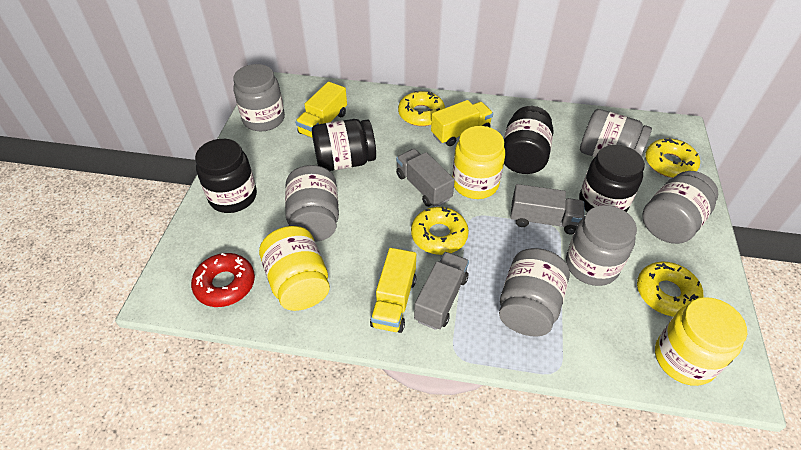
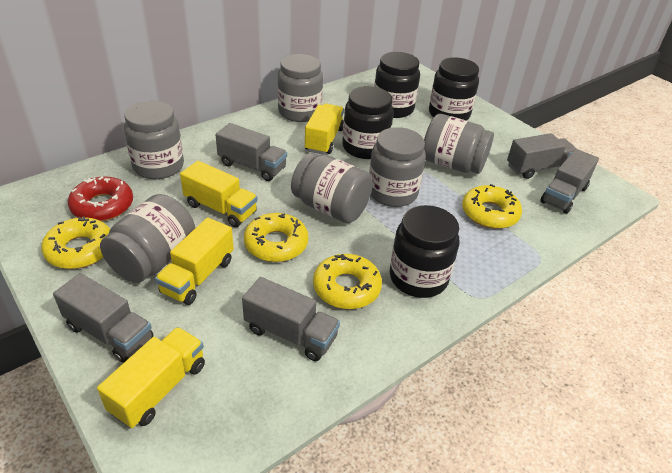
grey truck: [396,149,455,207] [414,252,469,330] [510,184,585,234] = 3 -> [53,273,153,363] [216,123,287,181] [242,277,340,361] [507,133,577,179] [540,149,599,214] = 5
yellow jar: [259,226,330,311] [452,126,505,199] [655,297,747,386] = 3 -> none = 0
yellow truck: [295,82,347,138] [370,248,416,333] [431,100,493,146] = 3 -> [97,327,205,428] [155,218,234,305] [180,161,258,227] [305,104,344,155] = 4

